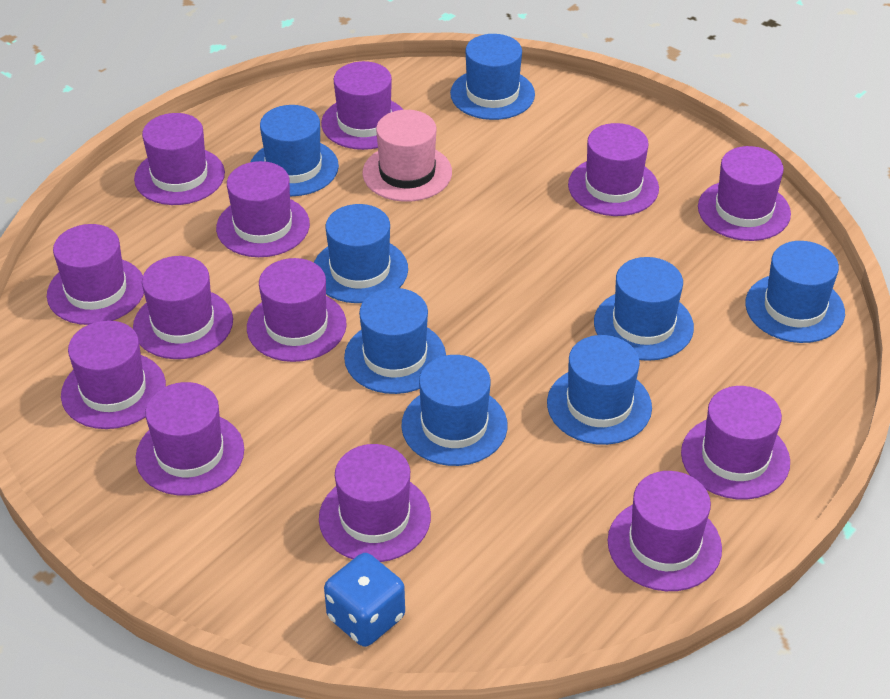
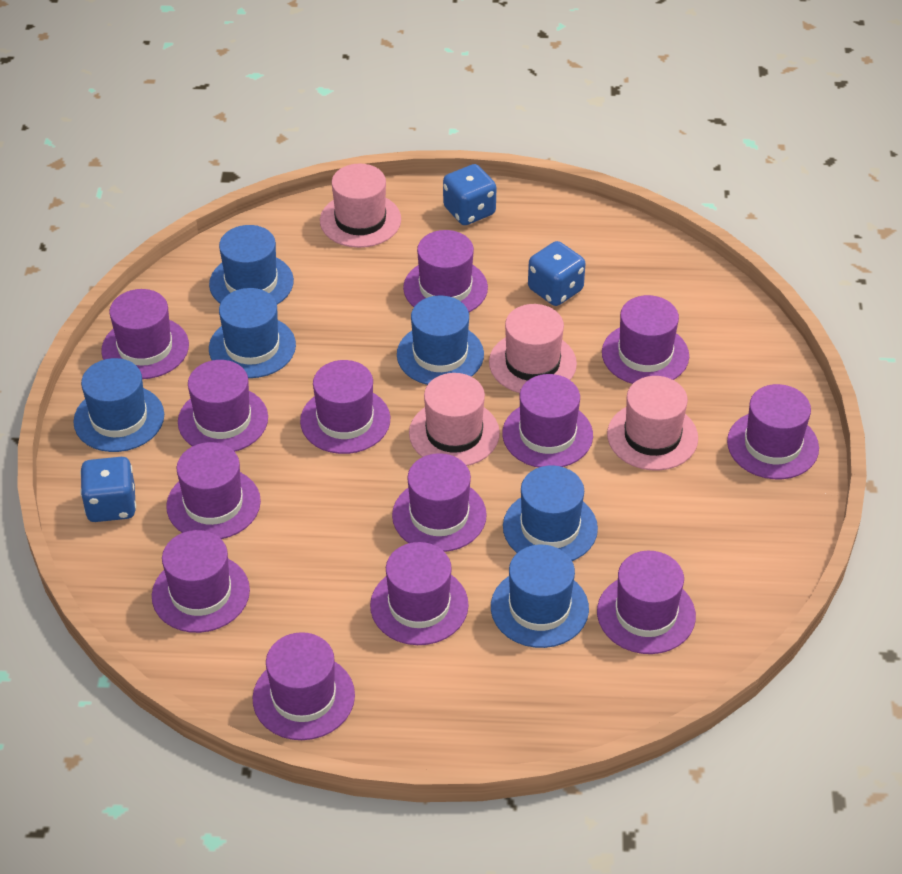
blue dice: [324,553,405,647] = 1 -> [80,457,136,522] [443,164,496,225] [528,241,586,306] = 3
blue hat: [251,105,339,196] [314,204,408,303] [344,288,446,394] [401,355,508,466] [450,34,535,120] [547,335,652,445] [594,257,694,361] [745,241,845,343] = 8 -> [73,358,164,452] [209,225,294,304] [209,288,296,378] [397,296,484,385] [491,545,589,648] [503,465,598,561] = 6
pink hat: [363,110,452,202] = 1 -> [320,164,401,248] [409,373,500,466] [489,304,577,393] [607,376,698,470] = 4

